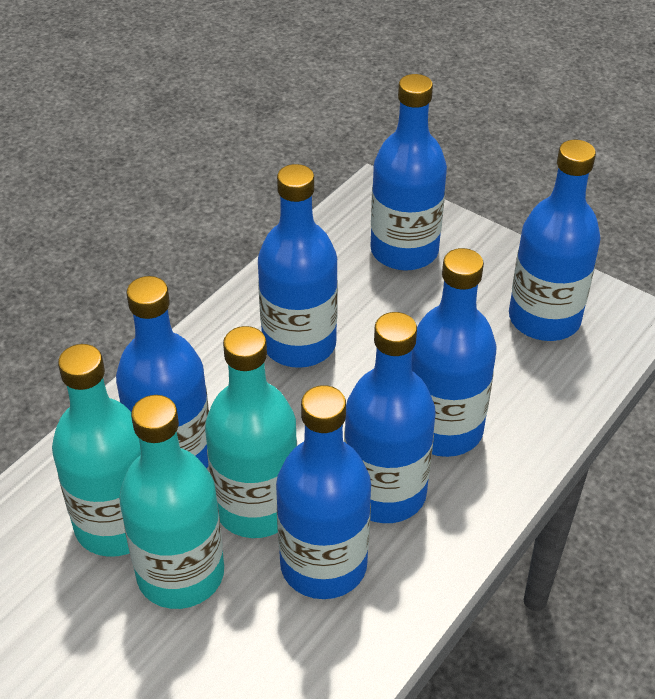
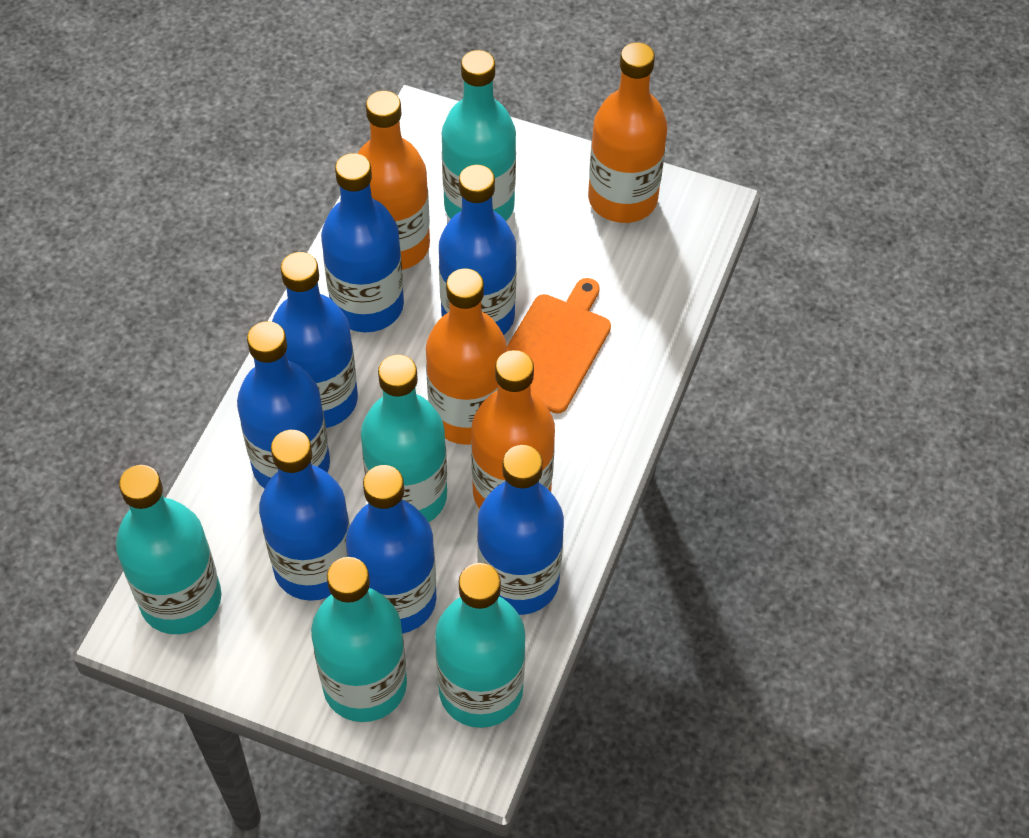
orange bottle: none = 0 -> [358,91,430,270] [426,268,507,445] [471,350,555,509] [588,42,667,223] = 4
orange cutting board: none = 0 -> [507,278,611,414] = 1
turquoise bottle: [52,344,141,557] [119,395,224,609] [205,326,297,538] = 3 -> [116,465,221,634] [311,557,407,722] [361,355,447,523] [435,563,526,728] [442,50,516,221] = 5

